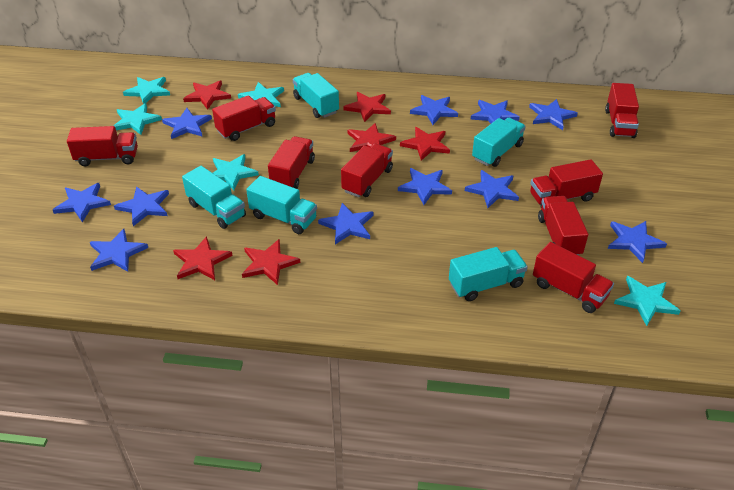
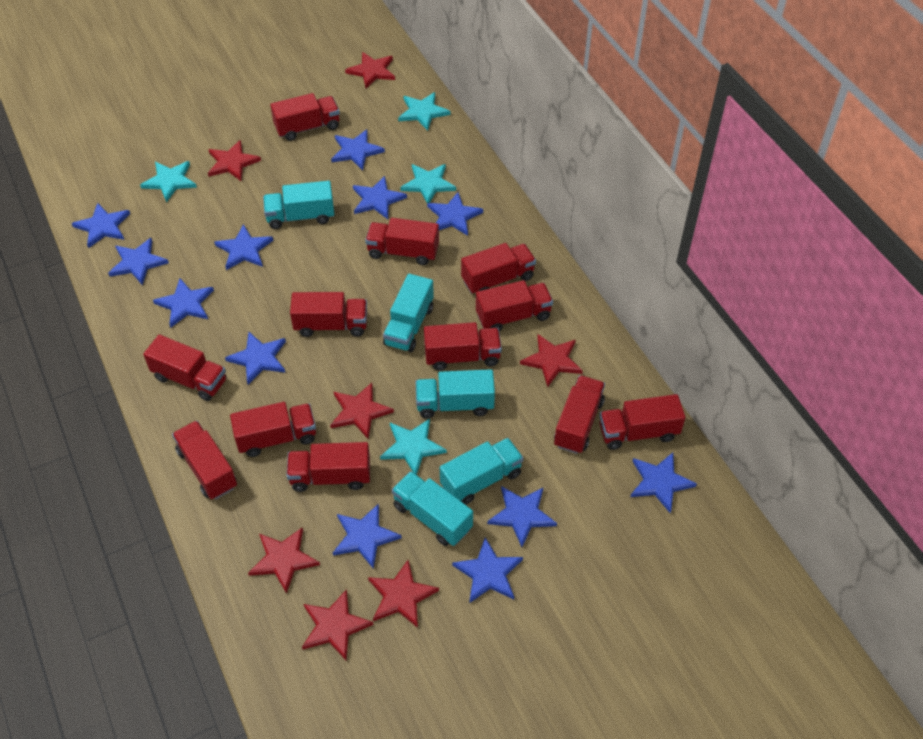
blue star: [53,183,111,222] [90,229,148,272] [114,186,169,226] [162,108,212,139] [318,203,374,244] [398,168,452,205] [410,95,458,125] [465,170,519,208] [470,100,520,124] [529,99,578,130] [608,221,667,263] = 11 -> [72,203,130,248] [108,238,169,285] [153,278,214,328] [214,224,273,270] [225,332,286,384] [331,129,385,170] [333,504,402,569] [353,176,407,219] [427,192,483,236] [452,537,523,603] [487,486,557,547] [631,452,697,513] = 12
red star: [173,236,233,280] [183,80,231,110] [242,239,300,285] [343,92,391,122] [347,123,396,152] [400,127,450,161] = 6 -> [208,140,261,181] [248,527,320,594] [302,589,373,660] [330,383,394,439] [345,52,395,88] [368,560,439,628] [520,334,583,387] = 7
red truck: [67,126,138,166] [212,95,276,141] [268,136,315,189] [341,143,393,197] [530,159,603,207] [533,242,614,313] [538,196,588,256] [605,83,639,138] = 8 -> [143,335,227,401] [172,421,237,499] [230,402,316,457] [270,93,340,141] [287,442,370,492] [290,292,367,337] [365,218,439,265] [424,322,502,371] [461,243,536,294] [476,280,553,331] [554,375,605,454] [599,394,686,450] = 12
turquoise star: [113,103,162,135] [123,77,170,104] [213,154,259,190] [238,82,284,107] [614,276,680,326] = 5 -> [140,161,197,203] [380,419,447,475] [398,92,450,131] [400,164,456,203] = 4

